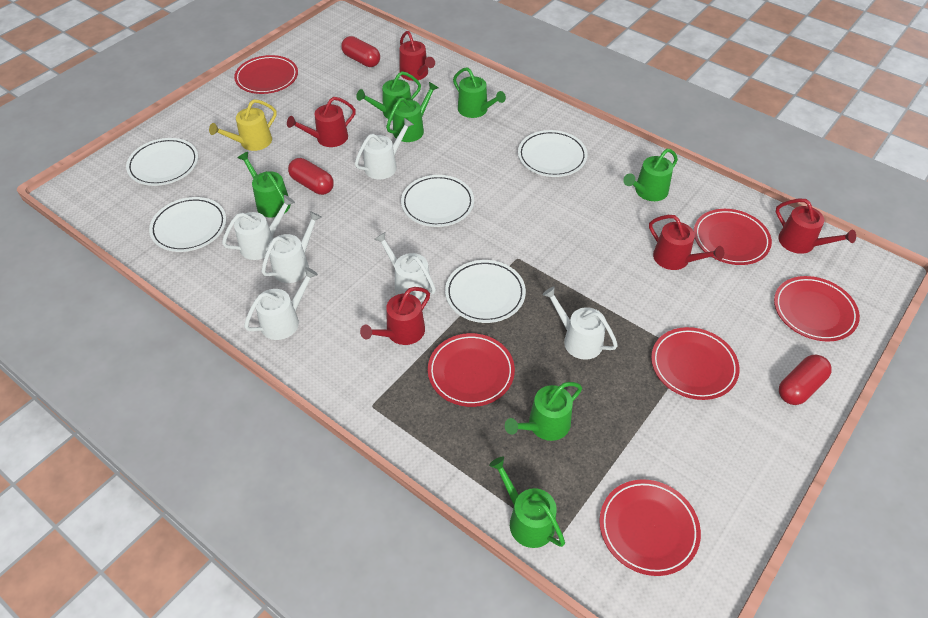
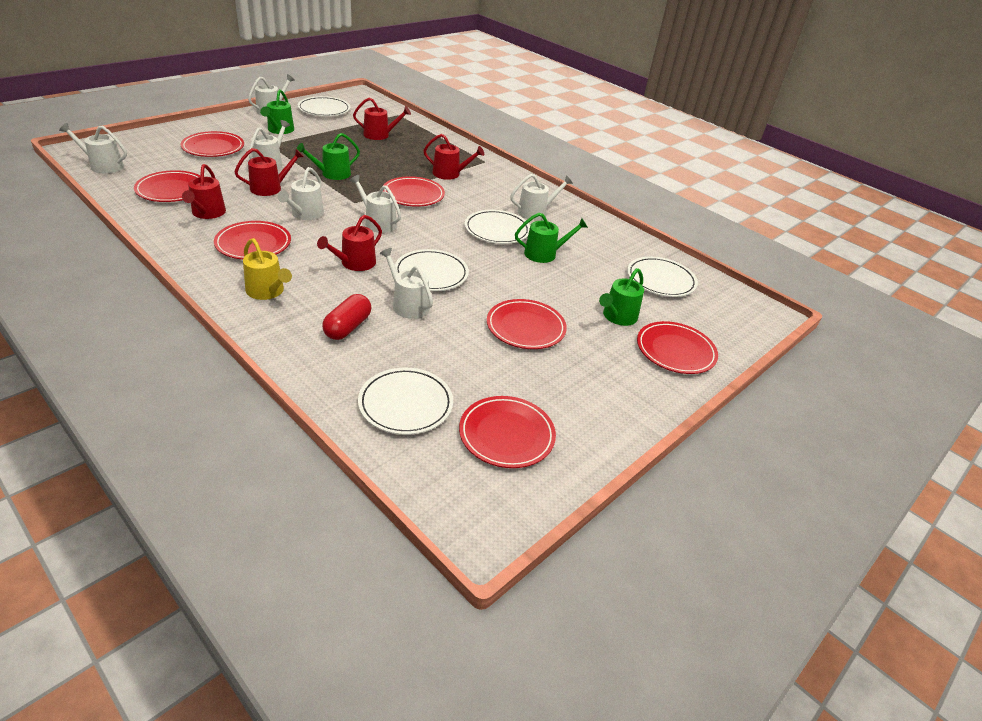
green watering can: [238,152,291,217] [356,71,421,121] [386,82,438,142] [453,67,506,118] [489,457,565,548] [505,382,582,441] [623,149,678,201] = 7 -> [260,89,294,134] [297,133,360,180] [515,213,588,263] [599,268,644,326] = 4
red capsule: [288,158,334,195] [341,36,380,67] [779,355,832,405] = 3 -> [322,294,371,340] = 1
red plate: [234,55,298,94] [428,333,515,407] [599,479,701,576] [651,327,739,400] [694,209,772,265] [774,276,860,341] = 6 -> [134,170,201,202] [180,131,244,157] [214,221,291,260] [383,176,445,207] [459,396,556,468] [487,299,567,349] [637,321,718,374] = 7
white watering can: [222,195,295,260] [244,267,318,340] [262,211,322,283] [355,118,414,179] [374,232,436,302] [542,287,618,360] = 6 -> [59,123,127,173] [248,74,295,116] [249,120,290,170] [278,167,324,220] [350,175,401,233] [380,248,433,319] [510,174,573,220] = 7

